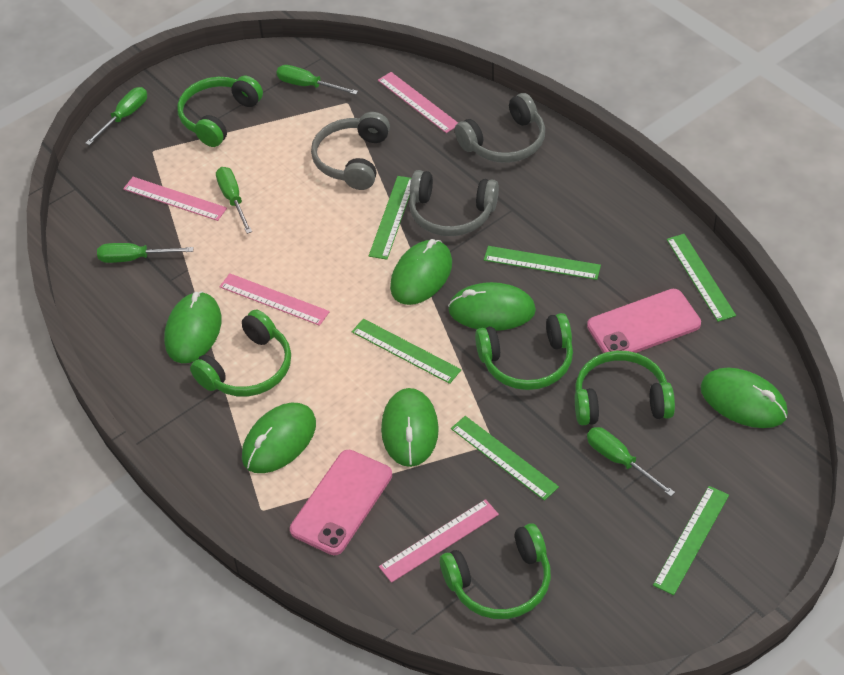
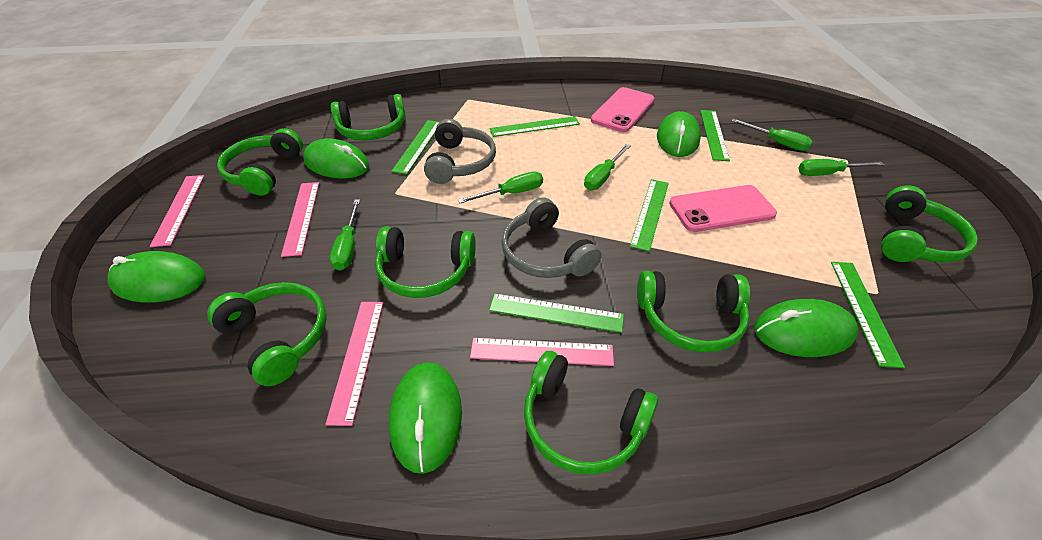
green headphones: [177,76,263,147] [190,310,291,397] [440,523,551,619] [475,313,573,390] [575,351,675,425] = 5 -> [207,282,327,386] [217,128,303,196] [331,94,406,140] [375,226,476,298] [524,351,658,475] [637,271,750,352] [881,185,978,263] = 7
green mouse: [164,291,221,363] [242,403,316,473] [381,388,439,467] [390,239,452,305] [448,282,536,331] [701,368,788,428] = 6 -> [107,251,205,303] [303,138,369,179] [389,362,462,474] [657,111,701,157] [754,299,858,357] = 5
grey headphones: [311,112,390,190] [409,170,499,236] [455,93,545,163] = 3 -> [424,119,496,184] [501,197,602,278] = 2

